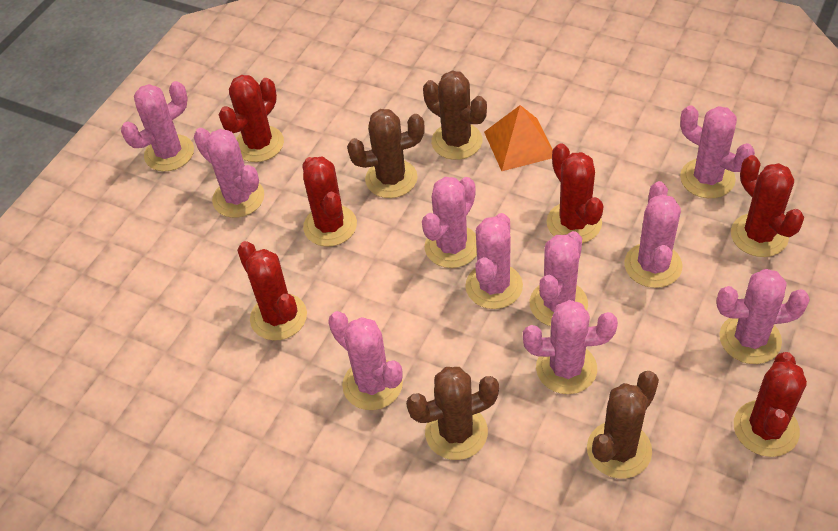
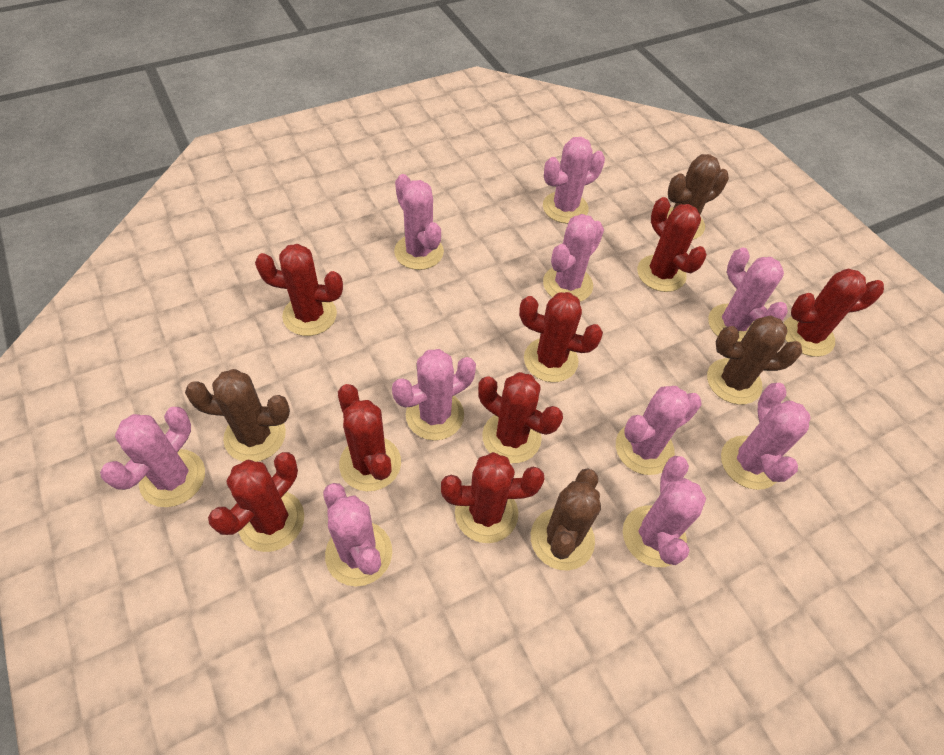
orange pyramid: [484,105,553,171] = 1 -> none = 0
red cactus: [219,75,284,162] [237,241,307,340] [302,157,357,247] [546,143,603,243] [731,155,804,257] [734,352,807,457] = 6 -> [208,452,304,552] [255,244,343,336] [338,384,401,491] [441,452,545,543] [478,372,563,463] [519,292,603,382] [637,197,707,292] [784,269,884,357] = 8

